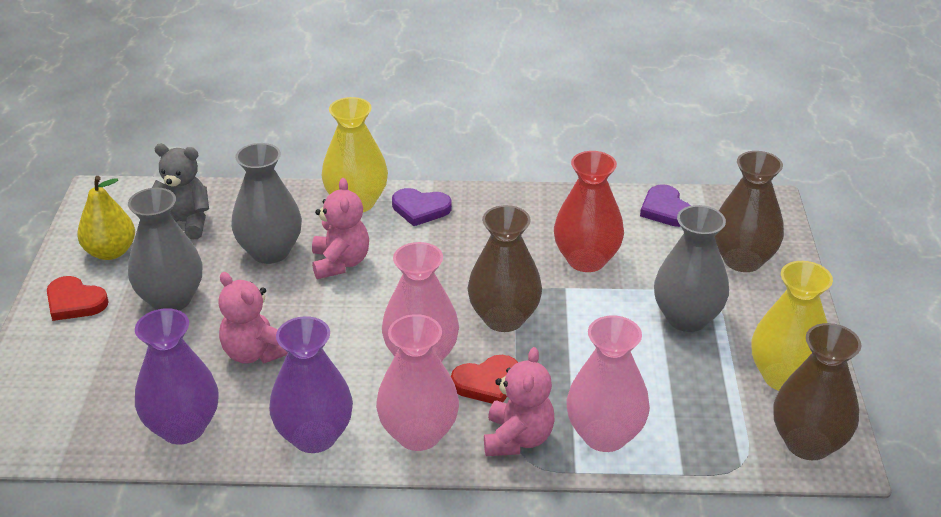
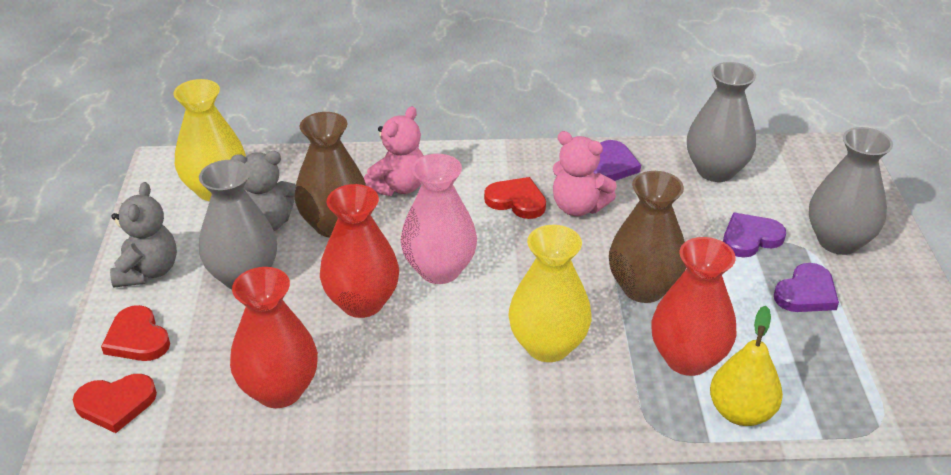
brown vase: [468,205,542,332] [714,151,784,272] [773,323,861,460] = 3 -> [295,112,366,238] [609,171,686,303] = 2
grey teddy bear: [152,144,209,239] = 1 -> [110,182,177,288] [230,151,296,231] = 2
pink teddy bear: [218,272,288,364] [312,178,369,279] [484,347,554,456] = 3 -> [364,106,424,196] [553,131,617,216] = 2
pink vase: [376,314,459,451] [382,242,459,362] [566,315,650,452] = 3 -> [401,154,477,284] = 1
purple heart: [392,188,452,226] [640,184,691,227] = 2 -> [594,140,641,181] [723,213,786,258] [774,263,839,312] = 3
purple vase: [135,308,219,444] [269,316,353,453] = 2 -> none = 0
red heart: [47,276,109,321] [451,355,518,404] = 2 -> [73,374,157,433] [101,305,170,361] [484,177,546,219] = 3
red vase: [554,151,624,272] = 1 -> [230,267,318,408] [320,184,399,318] [651,237,737,376] = 3

